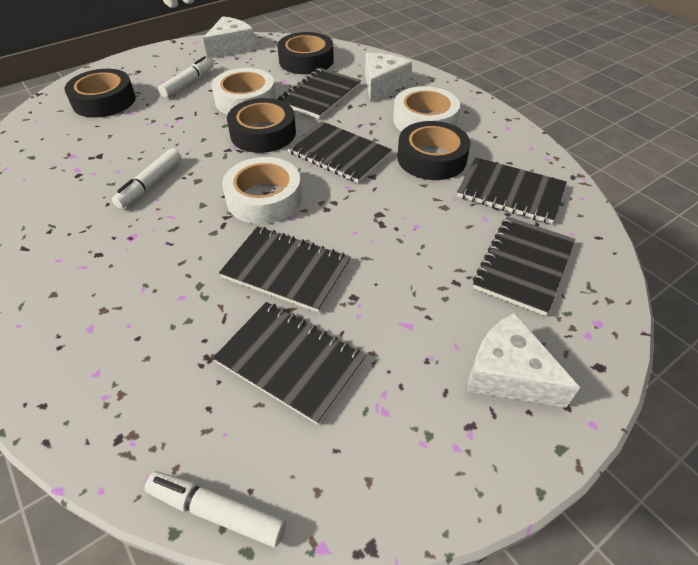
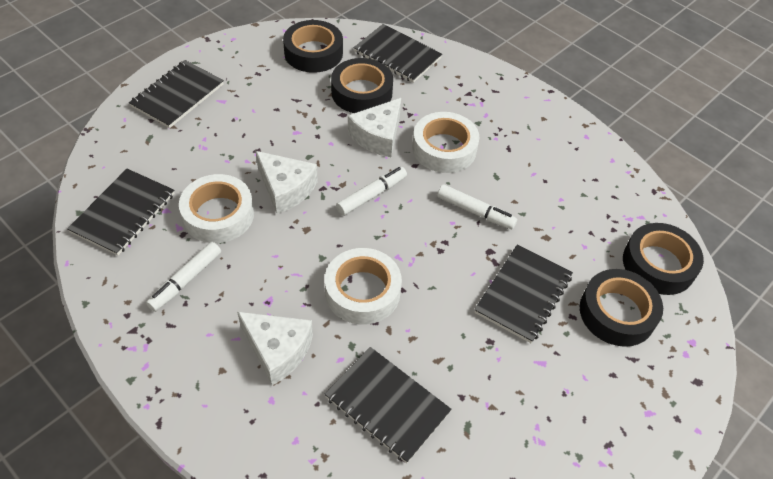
black notebook: [213,302,366,425] [219,226,351,313] [277,68,361,119] [287,121,392,183] [457,157,567,224] [473,217,575,316] = 6 -> [67,169,175,256] [129,60,224,128] [325,347,452,463] [354,24,442,83] [474,244,573,343] = 5

